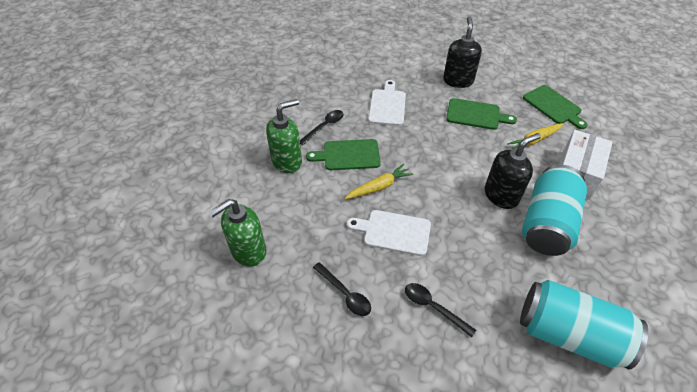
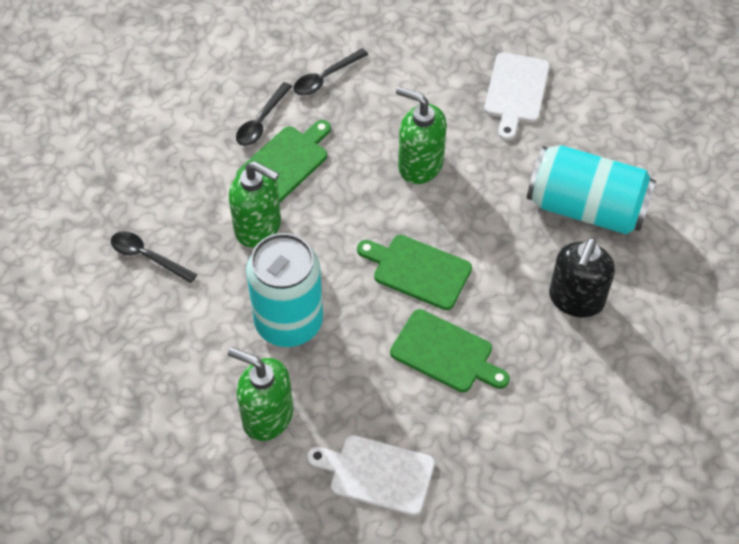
black soap dispenser: [443,17,482,88] [485,133,541,209] = 2 -> [549,238,615,318] = 1
green soap dispenser: [209,199,266,267] [266,99,302,173] = 2 -> [228,347,293,441] [229,161,281,248] [396,87,446,184] = 3
white box: [559,130,613,200] = 1 -> none = 0
yellow carrot: [345,164,413,199] [507,123,564,149] = 2 -> none = 0

